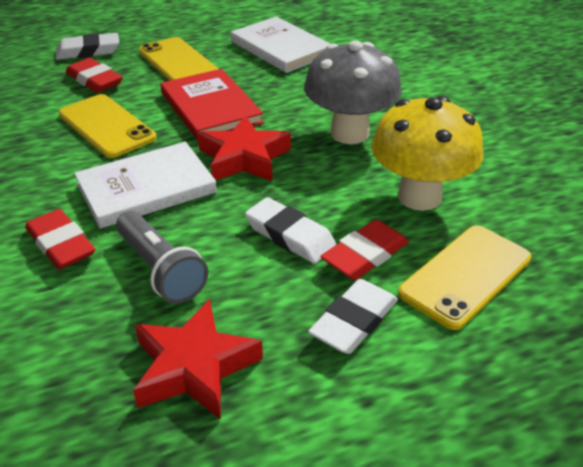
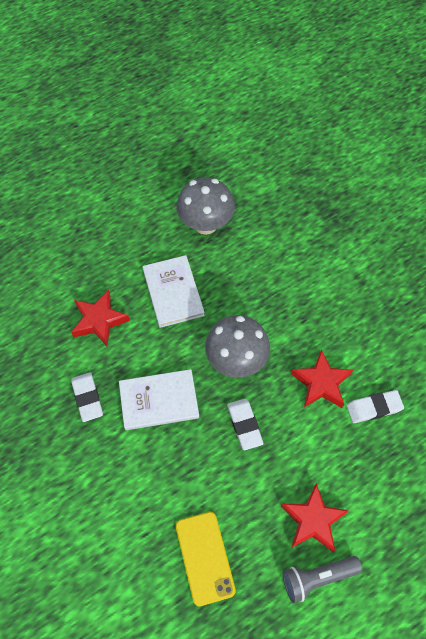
grey mushroom: [304,41,402,144] = 1 -> [176,177,235,235] [205,315,270,378] = 2
red book: [161,69,264,140] = 1 -> none = 0
red eraser: [25,209,96,270] [66,58,123,93] [321,220,409,280] = 3 -> none = 0
red star: [133,299,263,420] [197,115,291,182] = 2 -> [71,290,130,346] [281,483,348,552] [291,350,353,408] = 3
yellow mushroom: [371,96,483,211] = 1 -> none = 0
yellow phone: [59,94,157,158] [139,37,219,81] [398,225,532,330] = 3 -> [176,512,236,606] = 1

